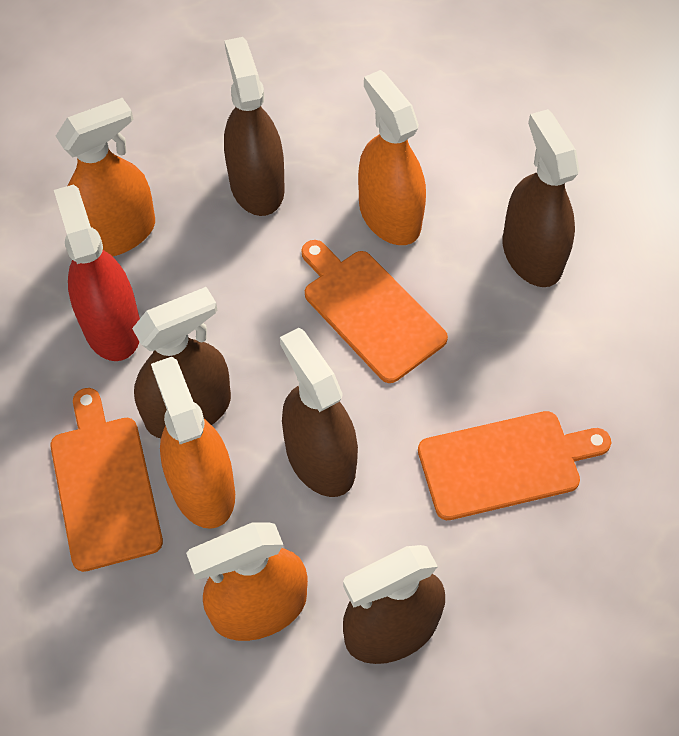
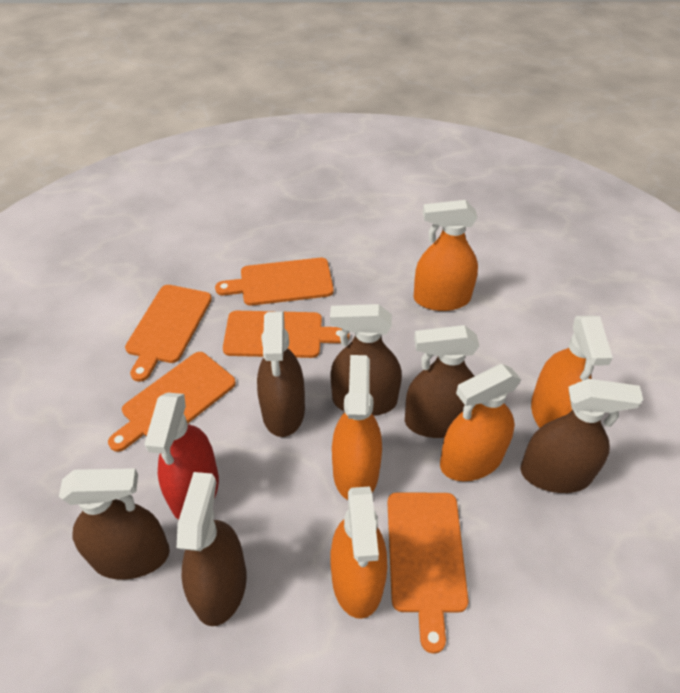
brown spray bottle: [132,287,231,438] [224,37,285,216] [280,328,358,497] [343,545,445,664] [503,109,580,287] = 5 -> [59,468,170,580] [177,472,247,626] [257,311,305,437] [330,304,402,416] [405,325,479,438] [520,379,643,493] = 6
orange cutting board: [50,388,163,572] [301,240,448,383] [418,411,611,520] = 3 -> [108,352,236,452] [125,285,212,382] [215,258,334,306] [223,311,349,358] [387,492,469,654] = 5
orange spray bottle: [56,98,155,257] [151,357,235,529] [186,522,308,641] [358,70,426,245] = 4 -> [330,486,387,619] [332,355,382,500] [414,200,478,311] [440,364,521,481] [531,315,613,428] = 5

